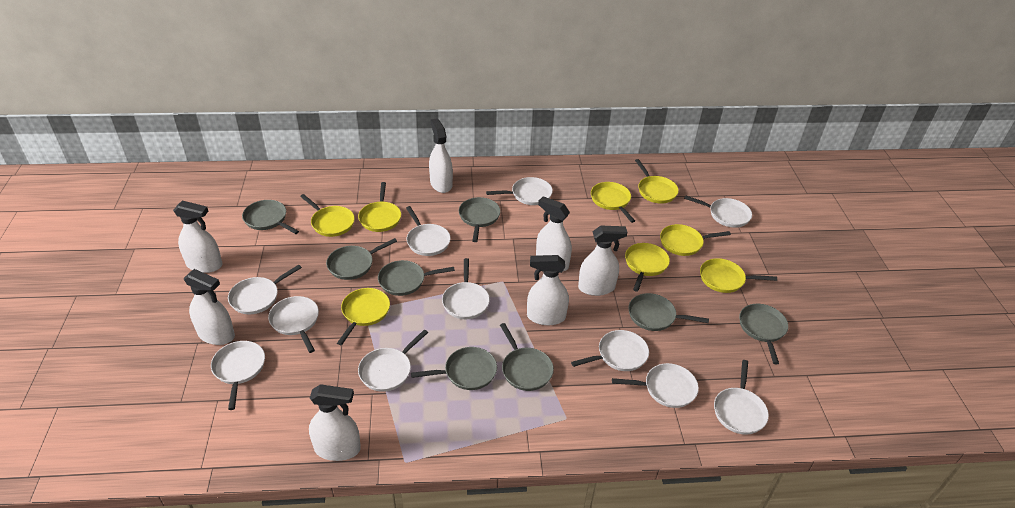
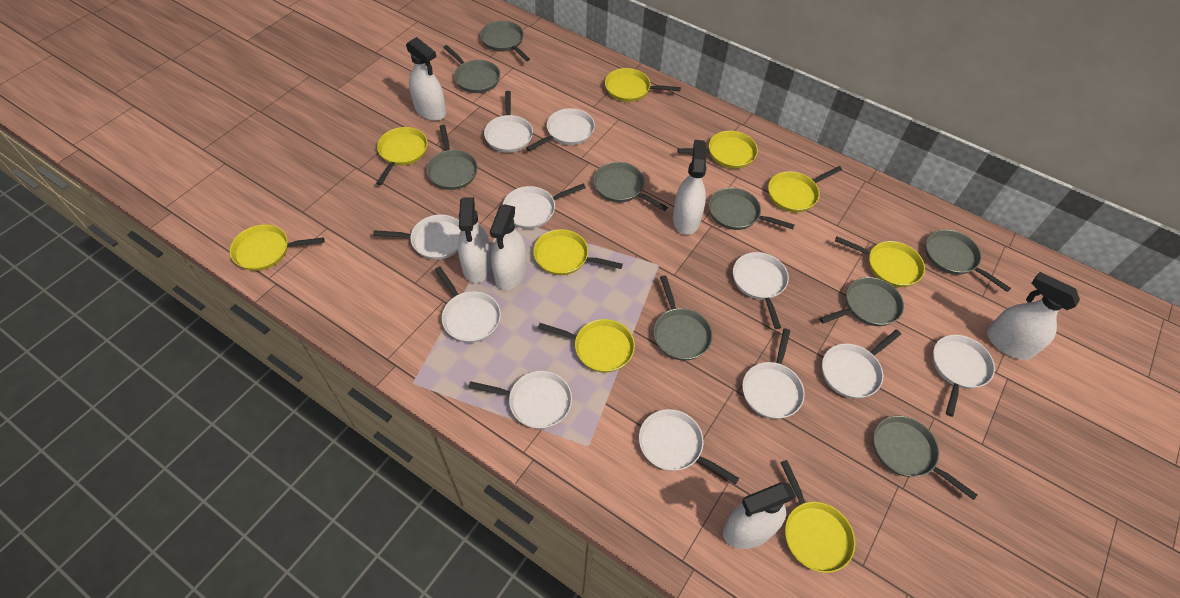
grey pan: [242,200,299,234] [326,238,397,280] [378,260,455,296] [411,347,497,390] [459,197,501,242] [500,323,554,391] [628,293,709,331] [739,304,788,364] = 8 -> [426,125,478,190] [443,45,500,93] [480,21,530,61] [593,162,668,211] [653,276,713,361] [709,188,795,230] [819,277,904,326] [873,415,977,500] [925,229,1011,292] = 9
white spray bottle: [173,200,222,273] [184,269,235,345] [309,384,361,461] [429,118,453,193] [527,255,569,325] [536,196,572,271] [578,226,627,296] = 7 -> [406,37,446,121] [458,197,492,283] [490,205,526,290] [673,140,707,235] [723,483,796,549] [987,272,1080,360] = 6
yellow pan: [300,194,355,237] [337,288,390,345] [358,182,401,232] [591,182,635,223] [625,243,670,292] [635,159,679,204] [660,224,731,256] [700,258,777,293] = 8 -> [230,224,324,271] [376,127,428,185] [533,229,623,275] [538,319,635,373] [605,68,681,102] [678,131,758,169] [768,166,842,212] [780,460,855,573] [835,236,925,287] = 9

